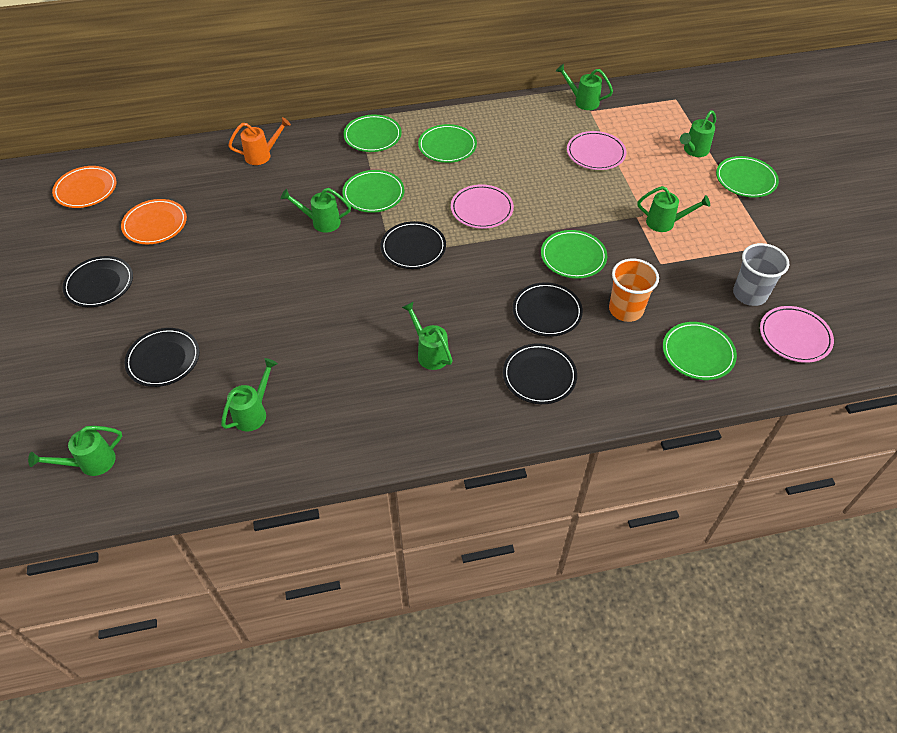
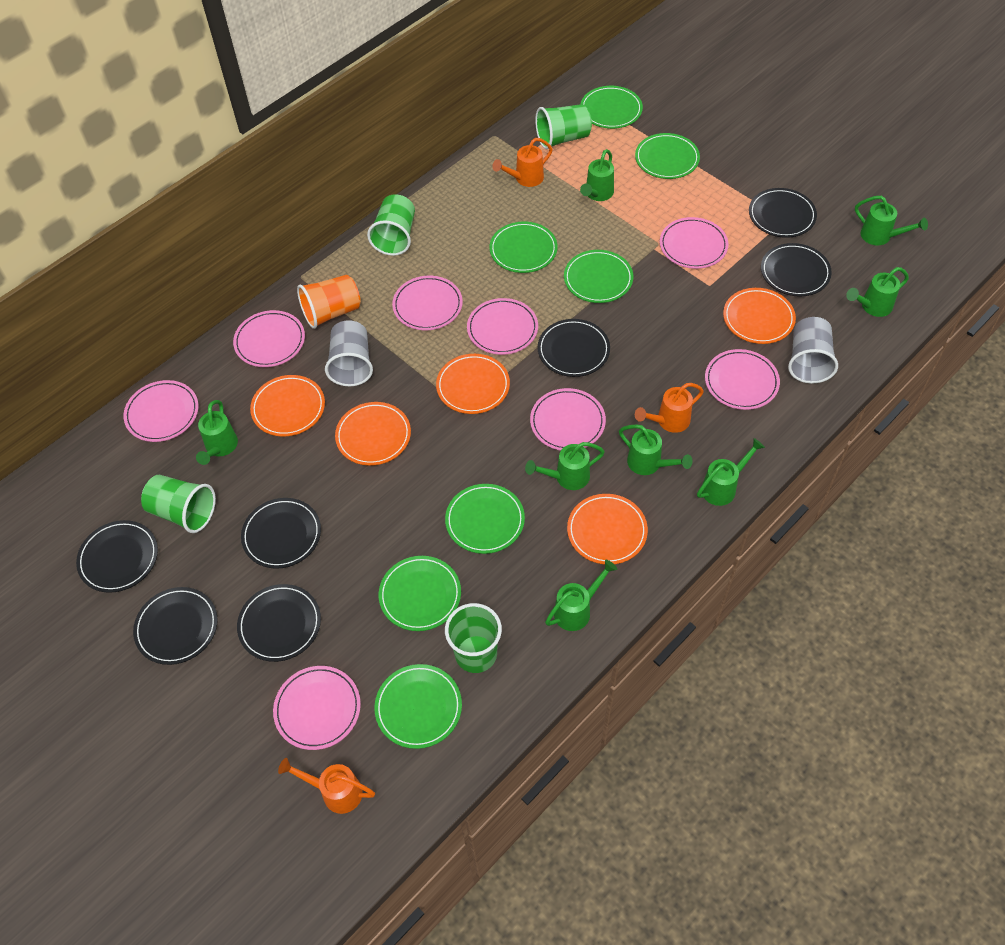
black plate: [62,256,133,307] [124,328,200,387] [381,221,446,269] [503,343,577,404] [513,282,583,337] = 5 -> [76,520,158,593] [133,587,218,665] [237,584,321,662] [241,498,321,569] [538,319,610,377] [749,188,817,238] [761,243,832,296] = 7
green cup: none = 0 -> [141,475,216,533] [367,194,415,256] [445,603,502,673] [535,104,592,149] = 4
green plate: [342,170,405,213] [343,115,402,152] [418,124,477,163] [541,230,607,279] [663,322,737,380] [716,156,779,198] = 6 -> [374,664,462,749] [379,556,461,631] [445,484,525,554] [489,222,558,273] [564,250,633,303] [581,86,643,129] [635,133,700,179] = 7
green watering can: [28,426,122,476] [221,358,278,431] [281,188,351,233] [402,302,453,370] [556,64,613,110] [637,186,710,232] [680,110,716,157] = 7 -> [196,400,238,465] [525,442,605,490] [545,560,617,631] [580,149,614,201] [619,424,693,475] [697,438,765,506] [846,267,909,317] [855,196,928,245] = 8
grey cup: [733,243,789,306] = 1 -> [325,320,373,386] [788,317,838,383] = 2
orange plate: [52,166,116,208] [121,199,187,244] = 2 -> [250,375,325,436] [335,402,411,466] [436,354,510,414] [567,494,648,564] [723,288,796,344] = 5
orange watering can: [228,117,291,165] = 1 -> [278,758,375,814] [492,138,553,187] [635,383,704,433] = 3
pink plate: [451,184,514,229] [567,131,626,170] [760,306,834,363] = 3 -> [124,380,199,442] [233,310,305,367] [273,666,361,750] [392,276,463,330] [467,298,538,355] [530,388,606,451] [660,217,728,269] [705,349,780,410] = 8

